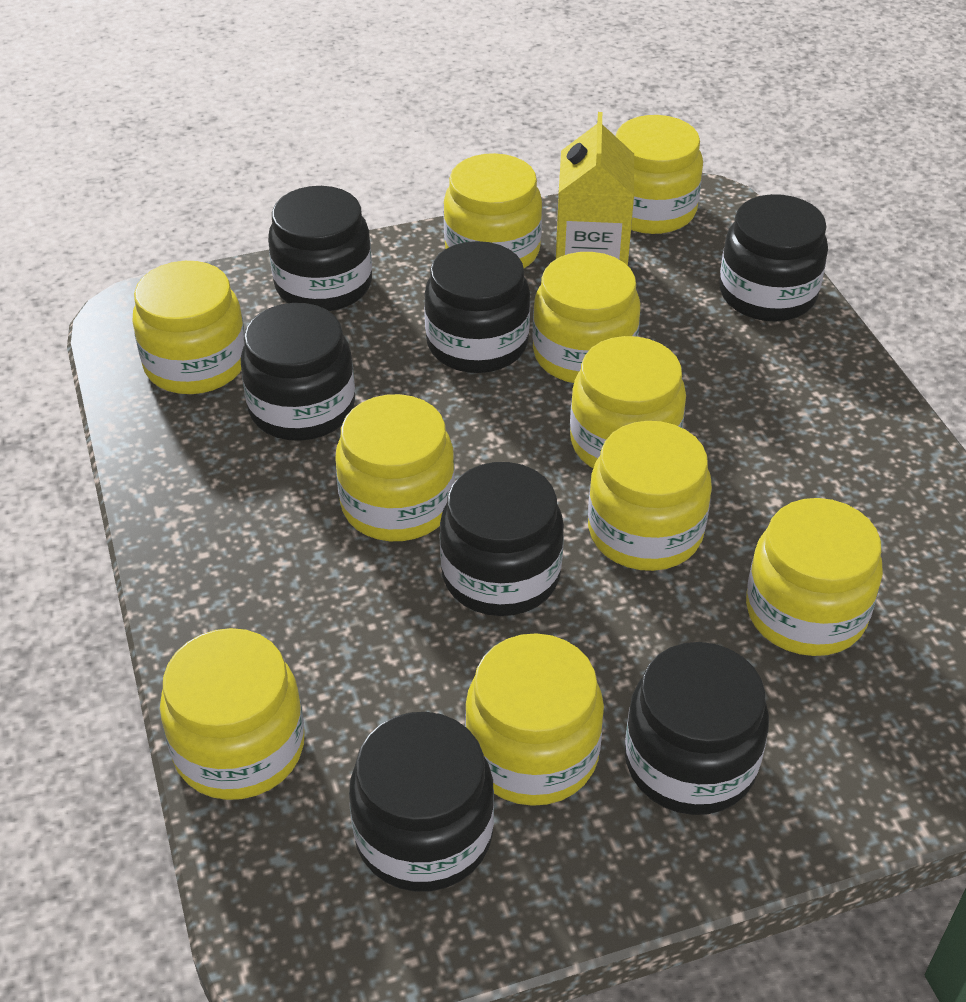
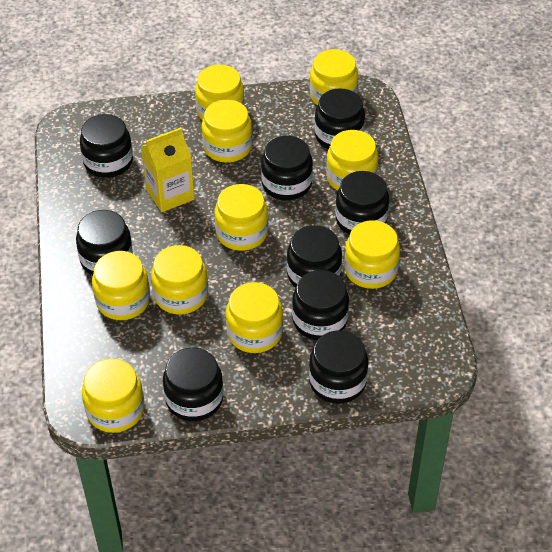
black jar: [240,303,355,441] [268,186,372,311] [349,712,494,892] [424,241,530,373] [440,462,564,616] [625,642,769,815] [719,194,828,322] = 7 -> [76,210,133,275] [80,114,133,178] [163,348,223,421] [261,136,313,200] [287,225,342,288] [292,270,349,340] [309,331,368,404] [314,88,365,149] [335,171,389,235] = 9

